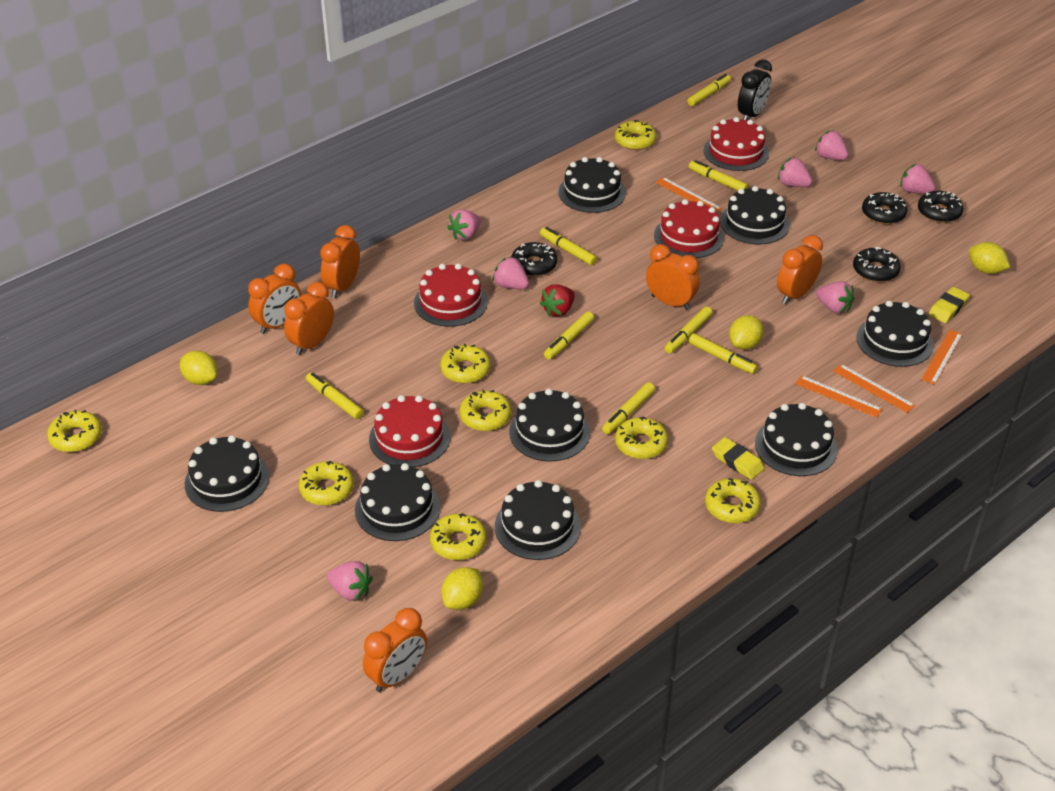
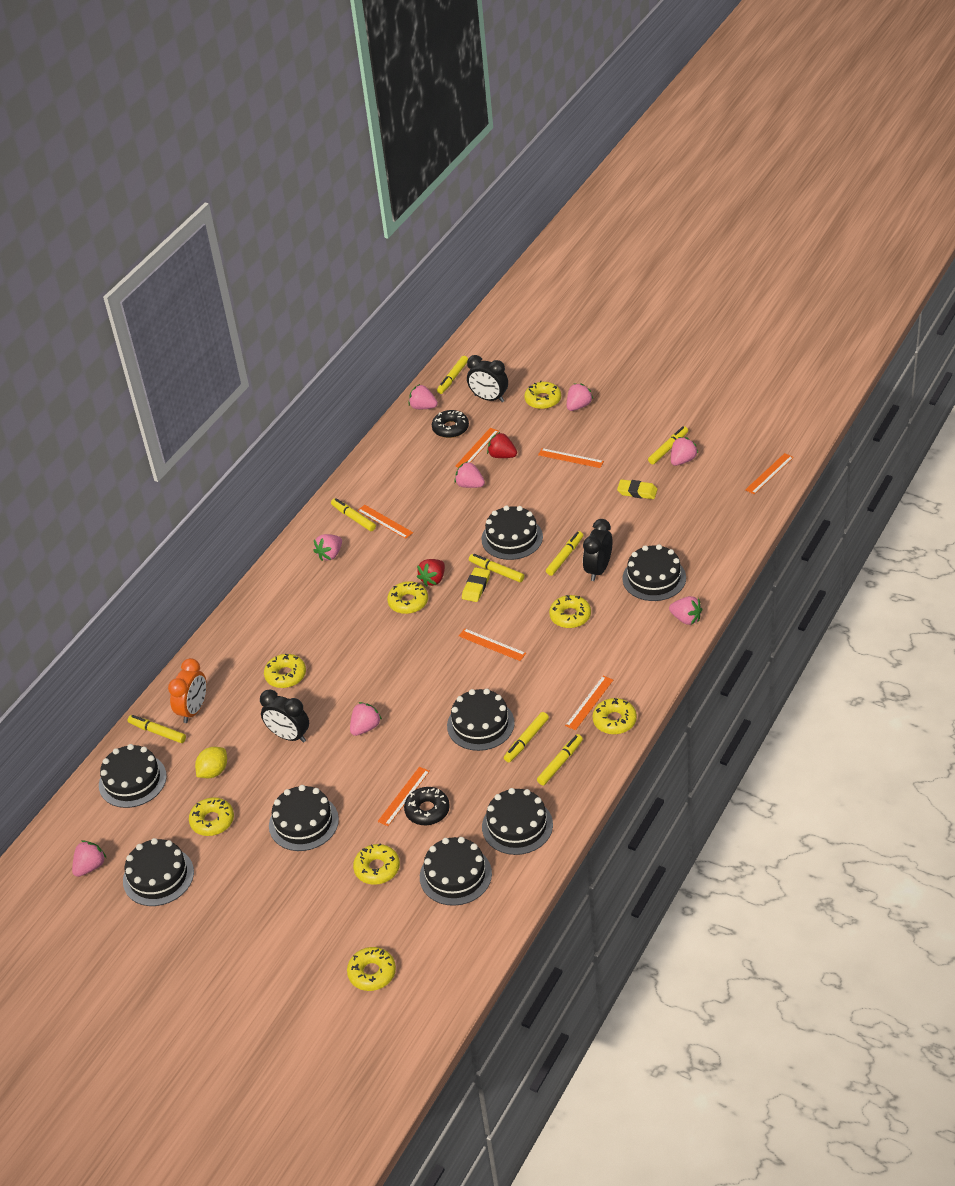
black clock: [738,59,772,120] = 1 -> [260,689,309,743] [467,355,508,402] [583,519,612,581] = 3
black donut: [512,242,557,276] [853,247,901,282] [862,192,907,224] [918,191,963,223] = 4 -> [404,787,450,825] [432,410,469,438] = 2
orange clock: [248,263,301,334] [284,282,334,355] [320,225,360,298] [363,608,427,692] [646,244,700,310] [777,235,823,304] = 6 -> [168,658,207,723] = 1
orange ruler: [656,177,722,212] [795,375,883,418] [833,364,915,413] [921,330,963,385] = 4 -> [357,505,413,539] [377,767,430,826] [455,428,499,468] [459,628,526,661] [538,448,604,468] [565,676,613,730] [745,453,794,494] = 7
pink strawberry: [327,561,373,602] [447,210,481,240] [493,256,529,289] [778,157,812,187] [815,130,849,160] [816,281,854,314] [900,164,936,194] = 7 -> [72,840,106,877] [313,534,342,561] [350,702,382,736] [409,384,438,409] [454,461,485,488] [567,383,593,411] [669,596,702,625] [671,437,698,466] = 8
red cake: [369,395,450,467] [414,263,488,327] [654,199,724,258] [704,117,769,171] = 4 -> none = 0
red strawberry: [540,284,575,317] = 1 -> [417,559,445,587] [487,432,517,458] = 2
yellow lemon: [180,351,217,385] [442,567,483,610] [729,315,763,350] [969,242,1010,274] = 4 -> [195,747,227,778] = 1

